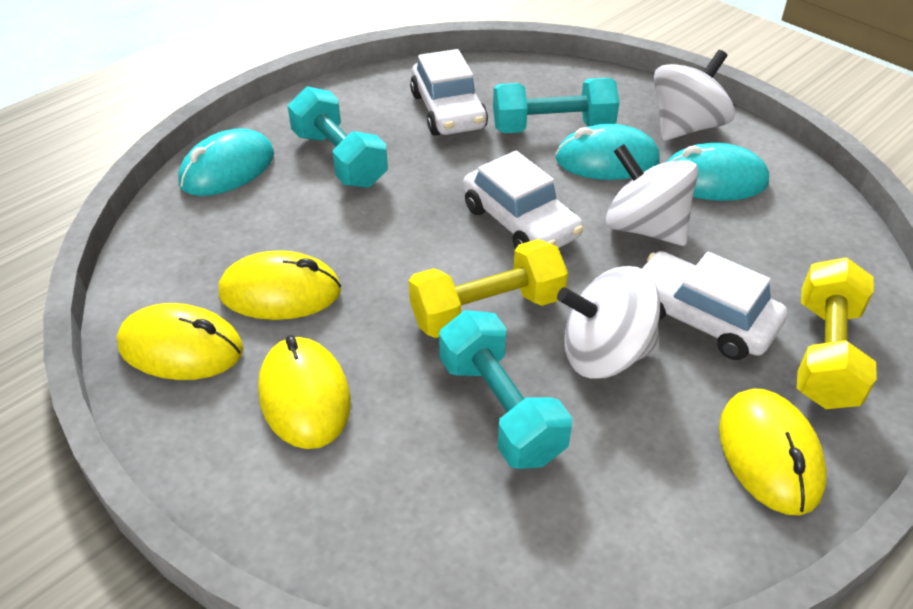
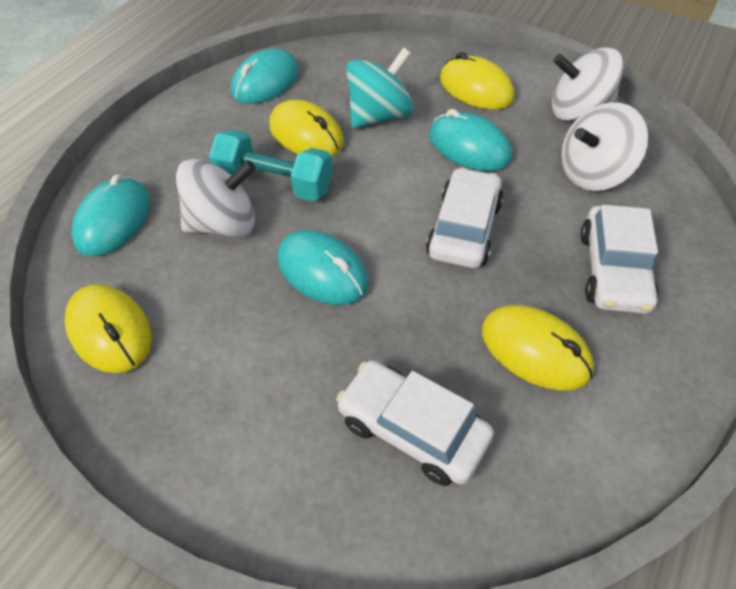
turquoise dumbbell: [288,86,388,188] [439,310,572,469] [493,78,619,133] = 3 -> [209,130,333,201] = 1
turquoise mouse: [178,128,274,196] [555,124,660,180] [666,143,769,201] = 3 -> [71,174,151,256] [231,48,299,104] [277,230,368,305] [429,109,512,171] = 4
turquoise spinning top: none = 0 -> [346,48,414,128] = 1
yellow dumbbell: [409,239,568,338] [797,258,877,409] = 2 -> none = 0

